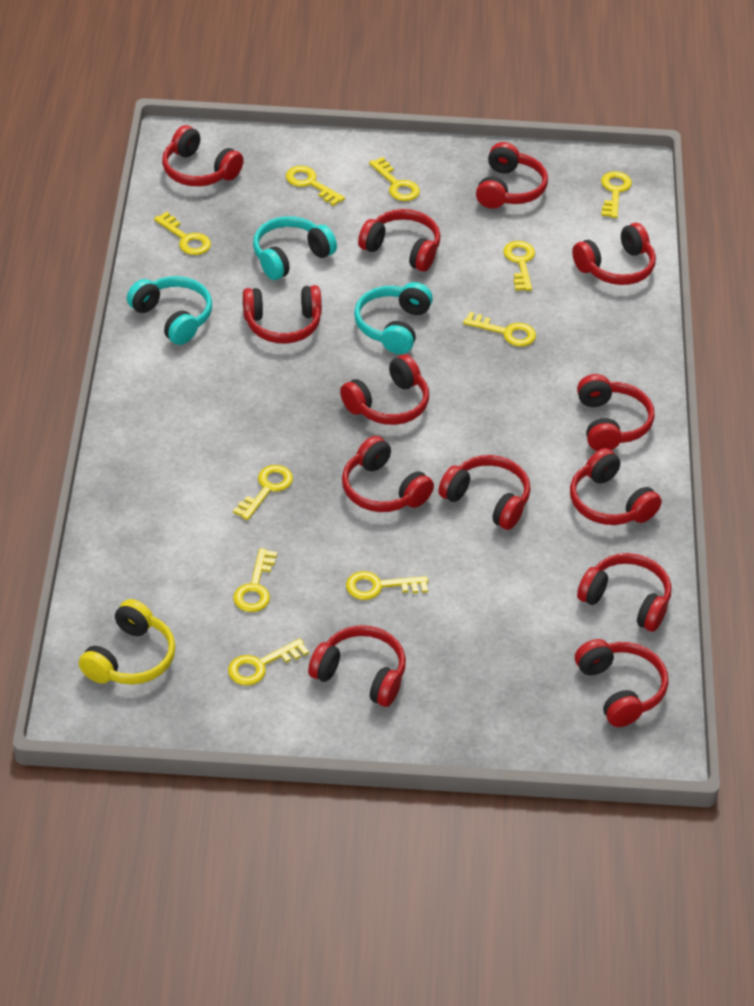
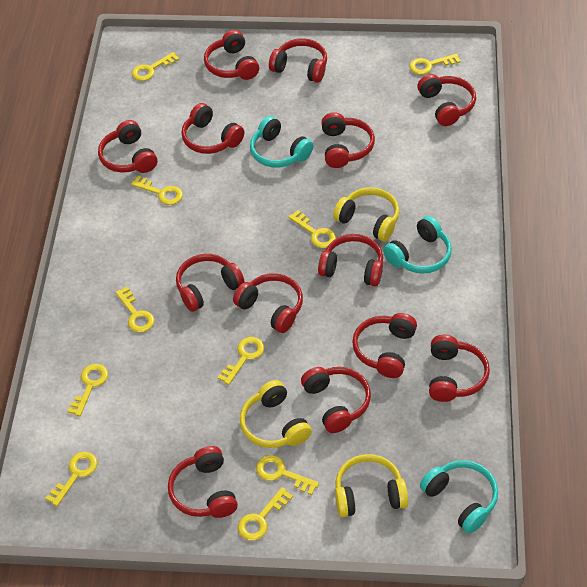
yellow headphones: [79,599,176,685] = 1 -> [240,380,312,448] [333,187,399,241] [335,454,408,517] = 3

